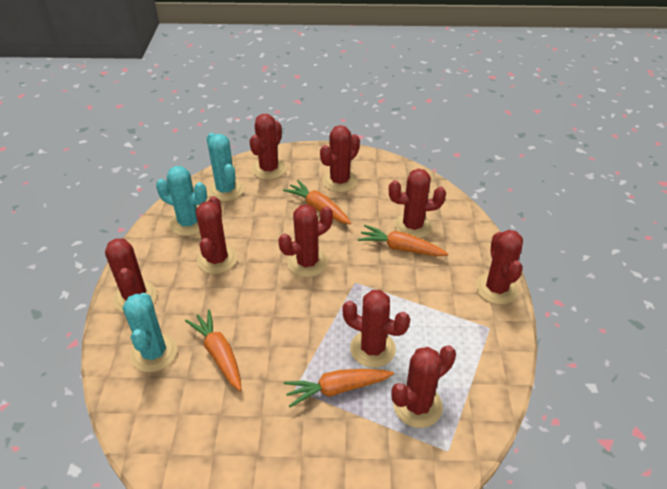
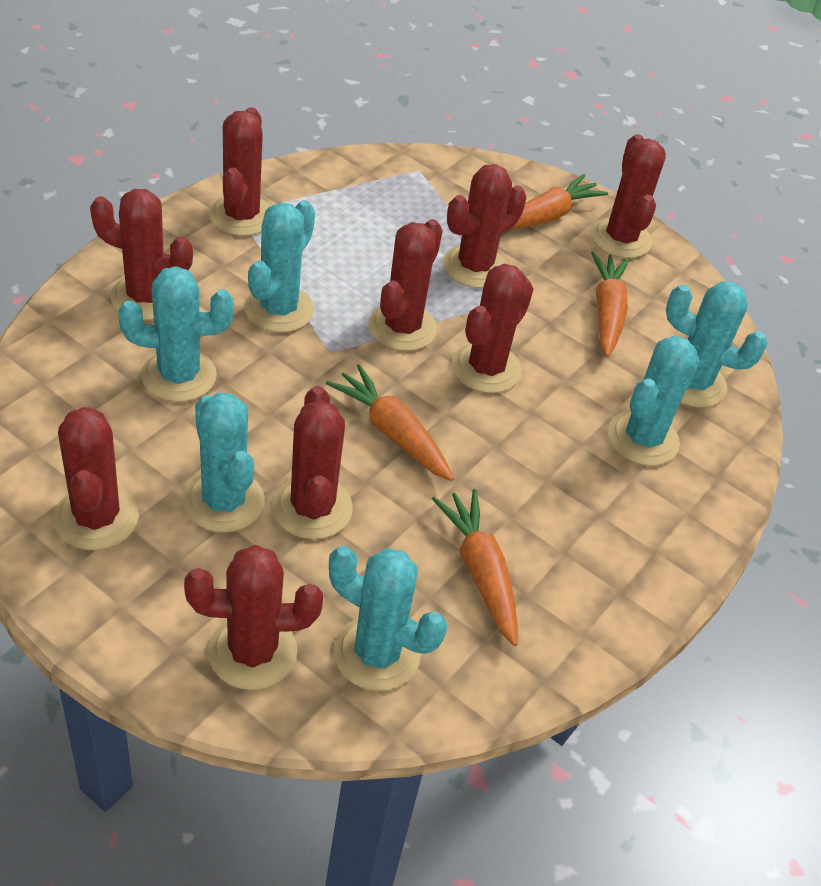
turquoise cactus: [123,293,177,372] [156,166,207,236] [207,133,244,201] = 3 -> [118,266,234,402] [183,393,265,533] [244,200,315,333] [329,546,447,691] [608,336,700,466] [666,281,767,408] = 6

